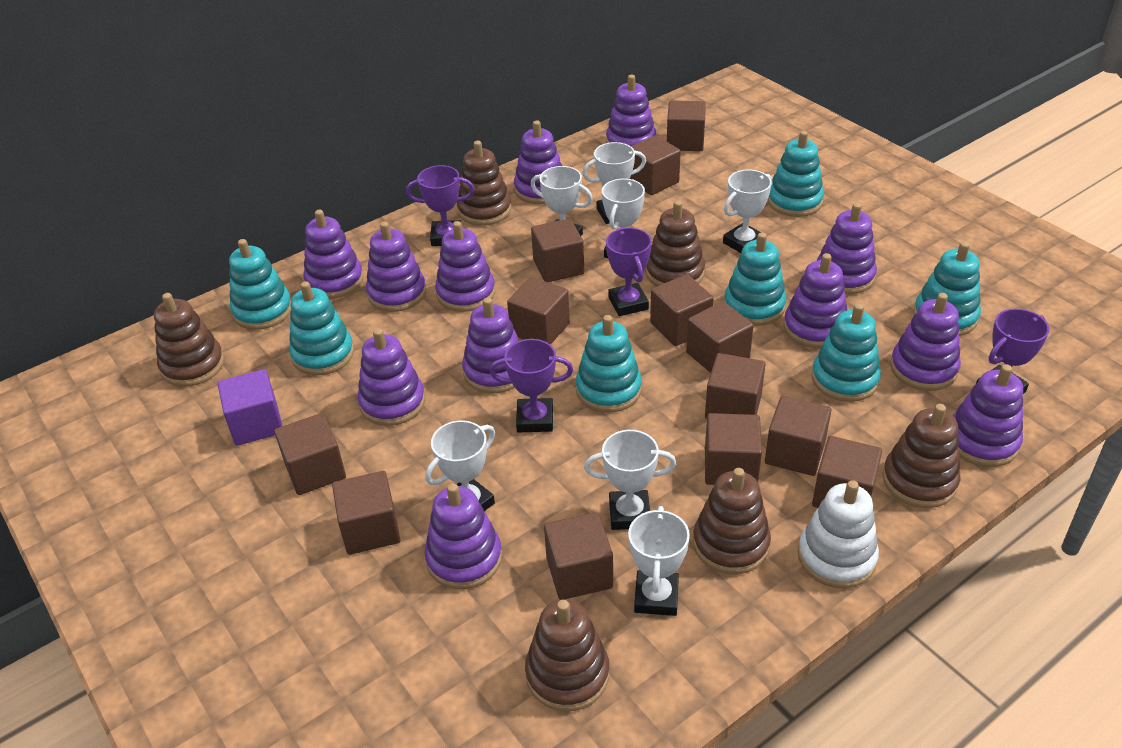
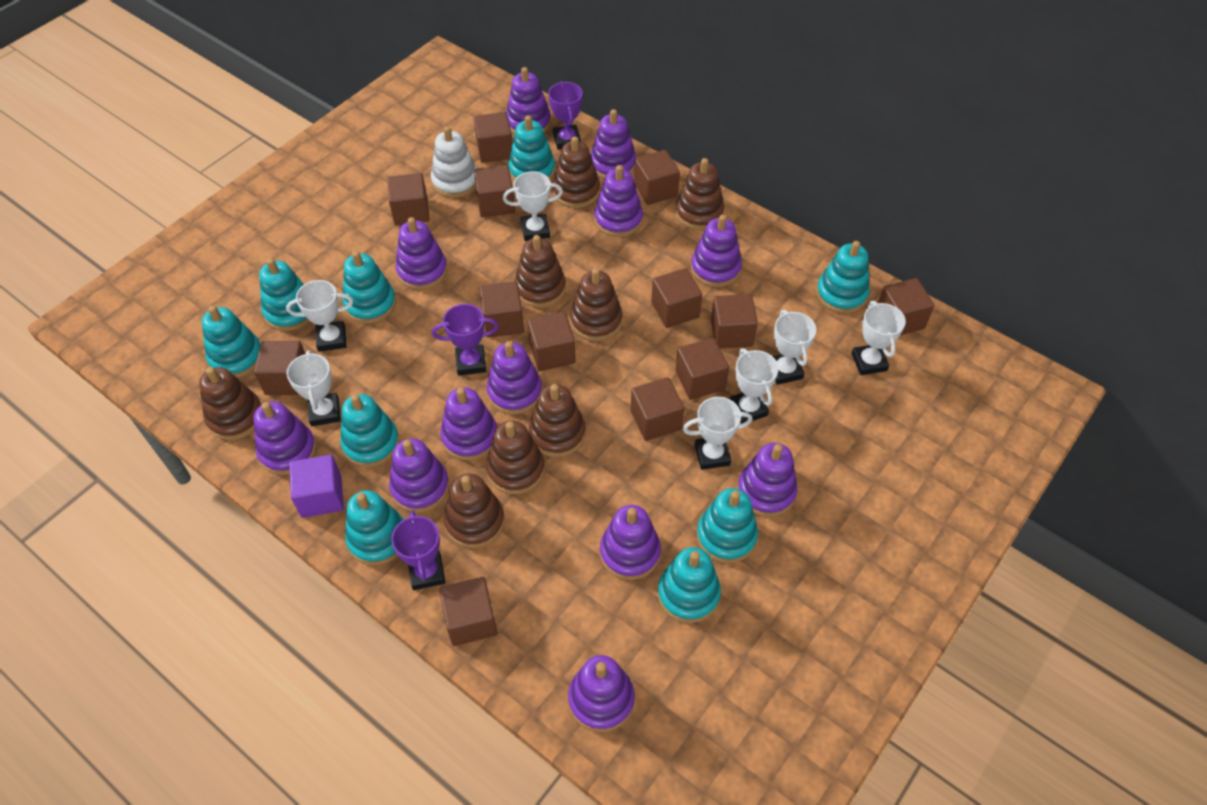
brown stacking toy: [154,293,224,387] [457,141,511,225] [525,599,609,712] [646,200,705,286] [693,468,771,574] [882,404,960,508] = 6 -> [199,367,262,440] [444,473,505,548] [486,421,545,494] [515,235,566,308] [529,384,586,457] [553,136,600,208] [570,268,622,341] [675,158,724,230] = 8
purple trophy: [406,165,475,246] [489,339,573,432] [606,228,652,316] [976,308,1049,394] = 4 -> [391,510,445,590] [432,304,499,376] [548,81,583,150] = 3
turquoise stacking toy: [229,239,291,330] [289,281,354,375] [576,315,642,413] [724,232,787,326] [768,131,824,217] [812,303,881,402] [913,242,981,336] = 7 -> [202,305,260,378] [259,258,310,331] [340,394,400,467] [342,251,396,324] [345,490,404,565] [508,115,555,181] [658,547,721,623] [697,488,758,563] [816,241,870,314] = 9

